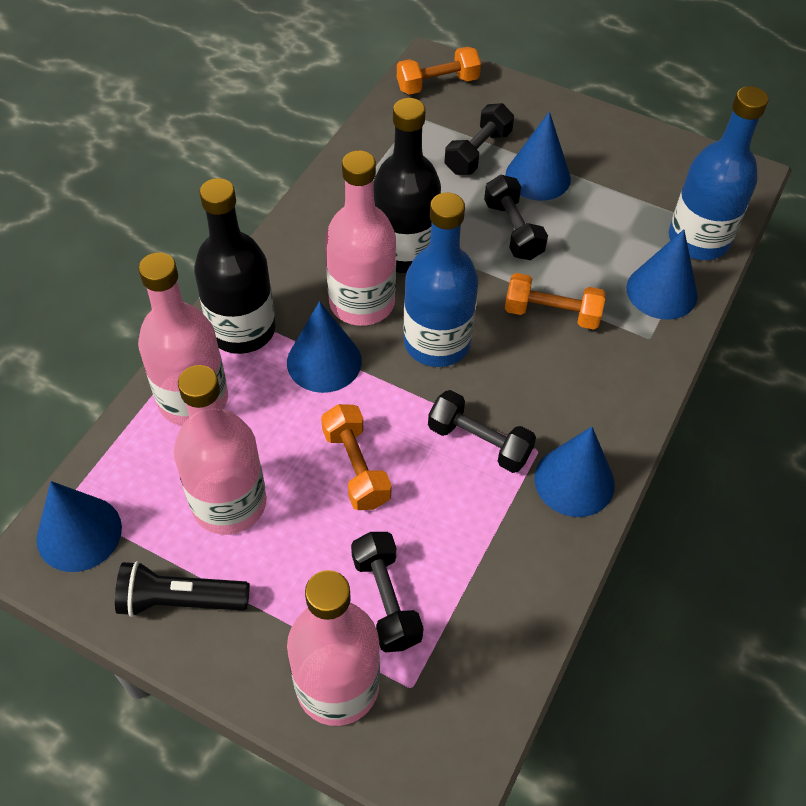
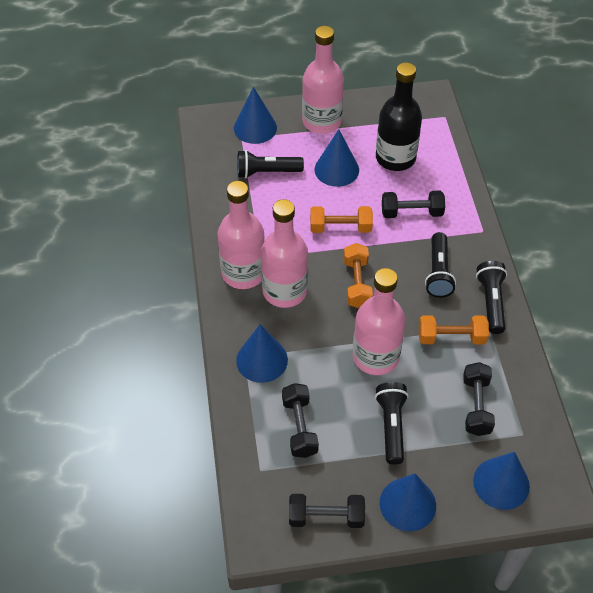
black bottle: [194,178,276,354] [373,98,441,273] = 2 -> [376,62,422,171] = 1
black flashlight: [115,561,250,617] = 1 -> [237,150,304,178] [375,382,408,465] [425,232,456,298] [476,261,507,334] = 4
blue bottle: [403,192,479,367] [669,86,768,260] = 2 -> none = 0

